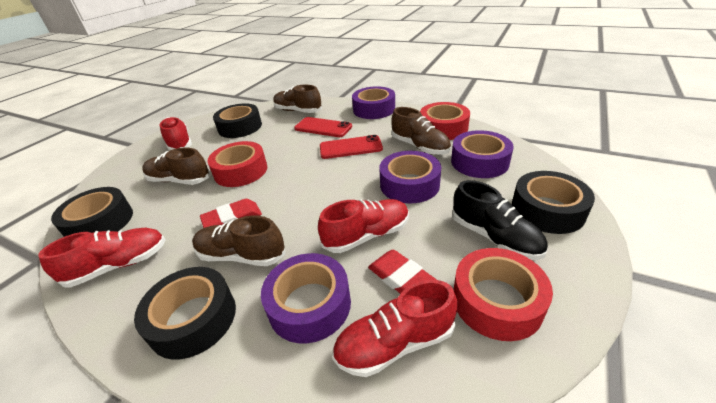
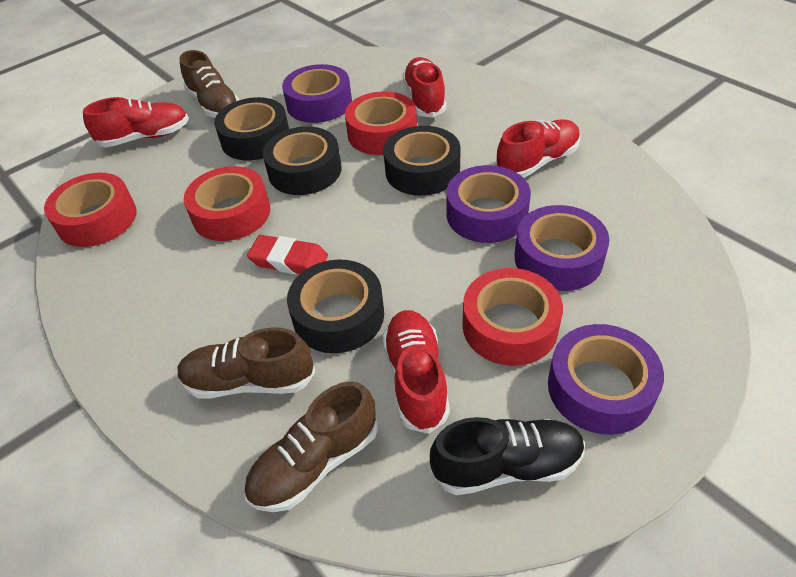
brown shoe: [142,148,210,185] [192,216,286,266] [273,85,322,113] [391,107,451,155] = 4 -> [177,327,316,399] [179,50,239,118] [244,381,378,512] = 3
red eraser: [200,199,262,228] [368,250,437,294] = 2 -> [247,235,328,274] = 1
red phone: [294,117,352,137] [320,135,383,159] = 2 -> none = 0
red tape: [207,141,267,187] [420,102,470,140] [453,248,553,341] = 3 -> [44,173,136,247] [184,166,270,241] [345,91,417,155] [463,268,563,366] = 4

